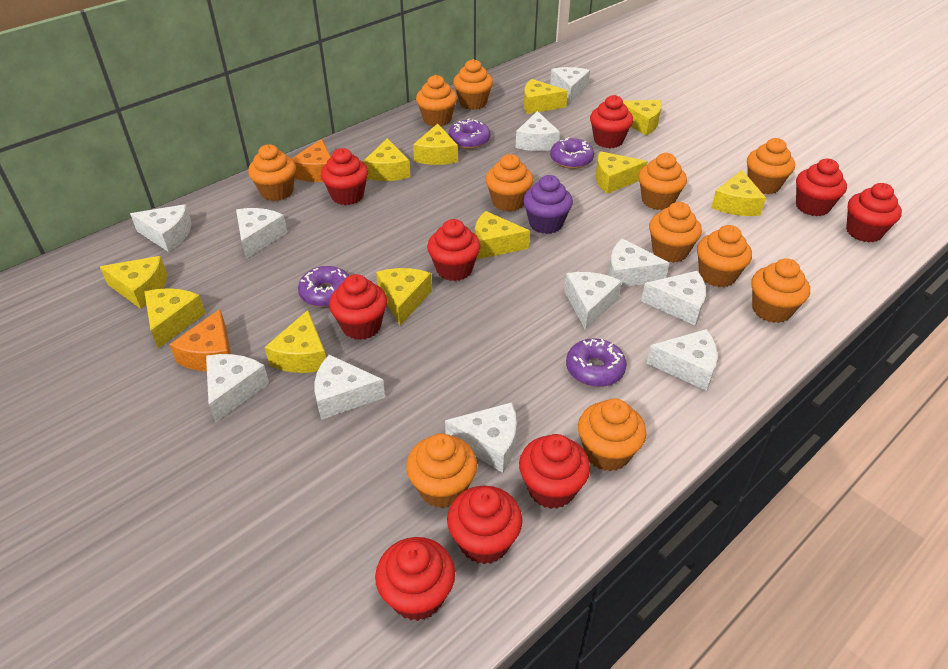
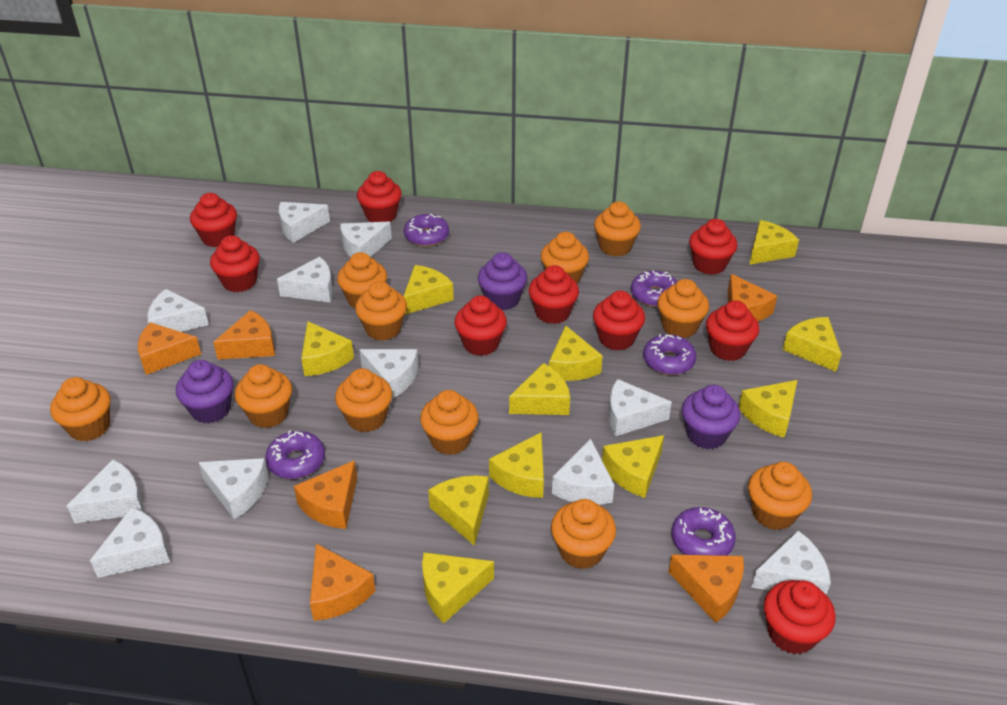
orange cheese: [169,309,231,372] [291,139,331,182] = 2 -> [138,322,201,375] [213,310,275,359] [294,460,357,529] [310,543,375,621] [668,555,744,623] [728,274,777,321] = 6
purple cupcake: [523,175,573,234] = 1 -> [176,360,233,423] [478,252,527,310] [682,385,740,449] = 3
purple donut: [298,266,349,307] [448,118,490,149] [550,137,594,169] [566,339,627,387] = 4 -> [265,430,325,479] [404,214,449,247] [631,270,677,307] [643,334,697,375] [671,507,736,556] = 5

